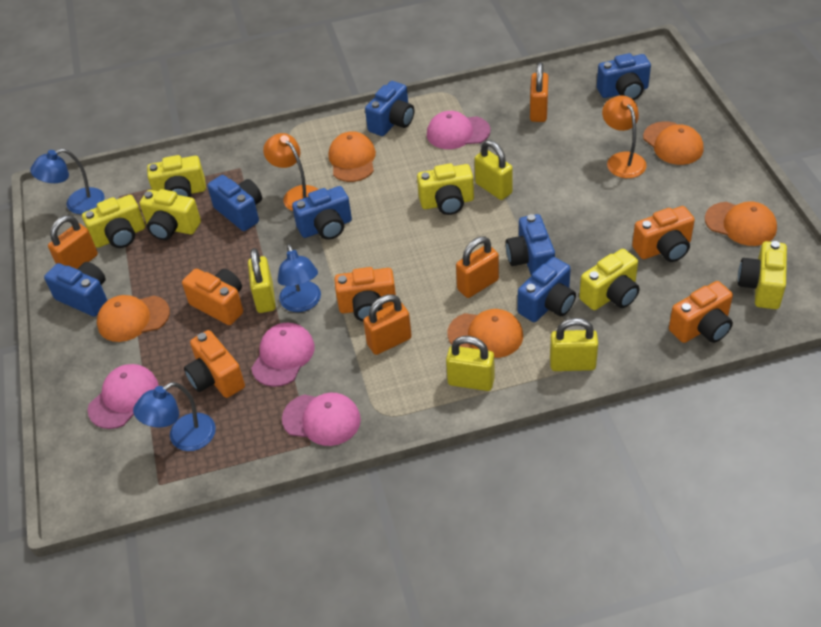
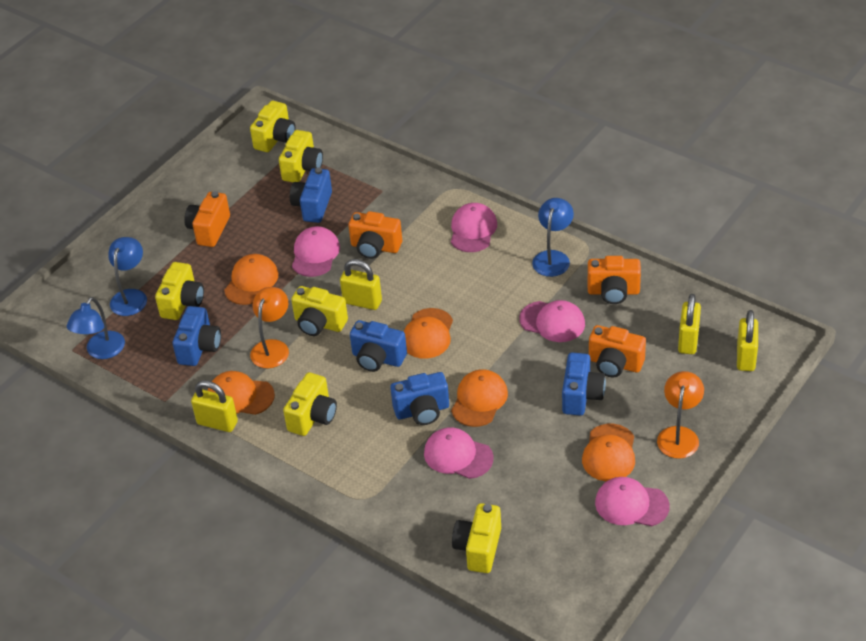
blue camera: [44,262,108,317] [207,175,262,231] [292,186,352,240] [365,81,414,136] [505,214,555,276] [518,257,576,322] [597,53,651,100] = 7 -> [172,306,221,366] [290,167,332,223] [350,320,407,372] [390,372,449,425] [562,352,606,416] = 5
orange camera: [182,269,243,325] [184,330,245,398] [334,267,396,322] [632,206,695,262] [669,281,733,343] = 5 -> [184,191,230,247] [348,211,402,259] [588,256,641,304] [589,325,646,377] = 4
orange padlock: [48,215,98,269] [363,294,412,355] [456,237,499,298] [530,62,549,122] = 4 -> none = 0
pink cap: [88,364,159,429] [251,323,315,387] [282,393,361,446] [427,111,490,149] = 4 -> [292,226,340,277] [424,427,494,479] [451,203,497,252] [519,300,585,342] [595,477,670,526] = 5

